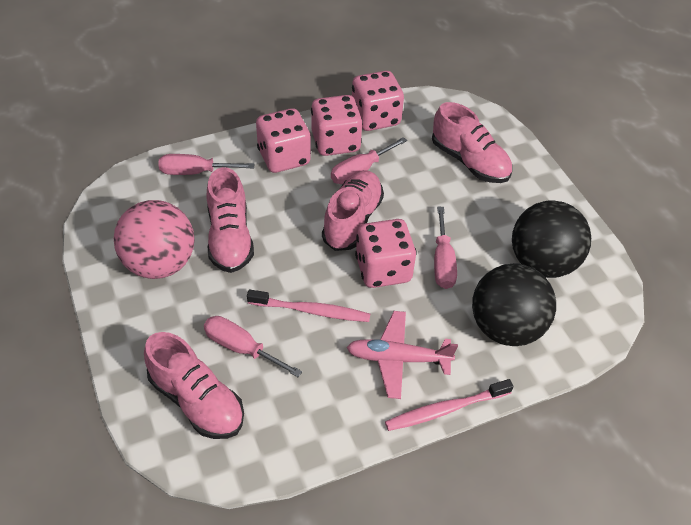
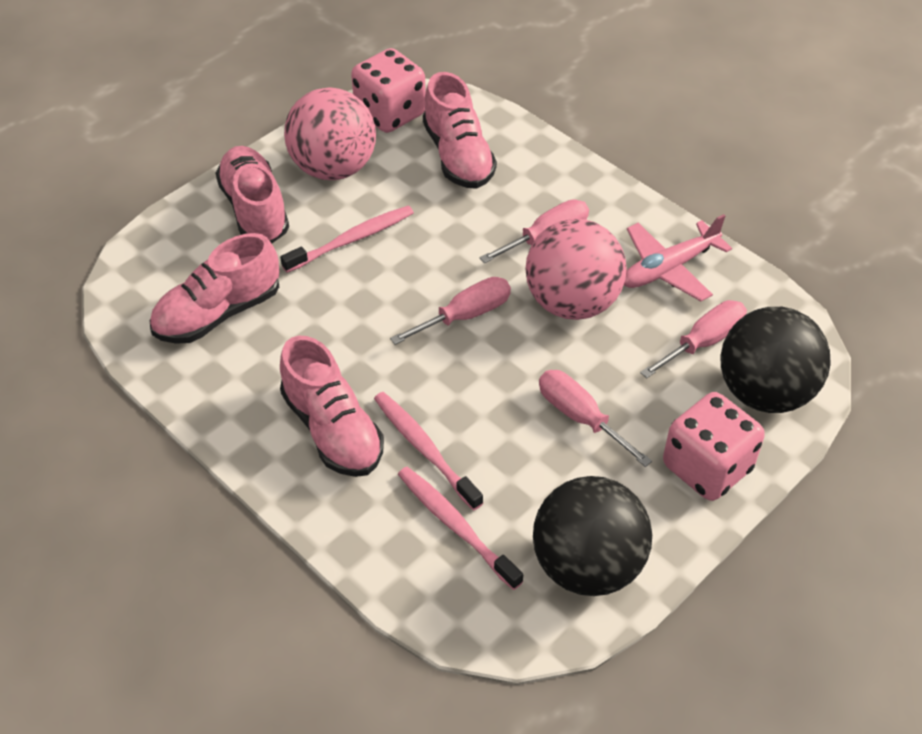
pink ball: [114,200,195,279] = 1 -> [284,87,376,180] [525,219,627,320] = 2
pink dice: [256,108,311,173] [311,95,363,156] [352,71,404,131] [355,219,417,288] = 4 -> [351,48,426,133] [663,392,765,501] = 2
pink toothbrush: [247,289,370,322] [385,379,514,431] = 2 -> [280,206,414,273] [374,392,483,511] [398,467,523,590] = 3

